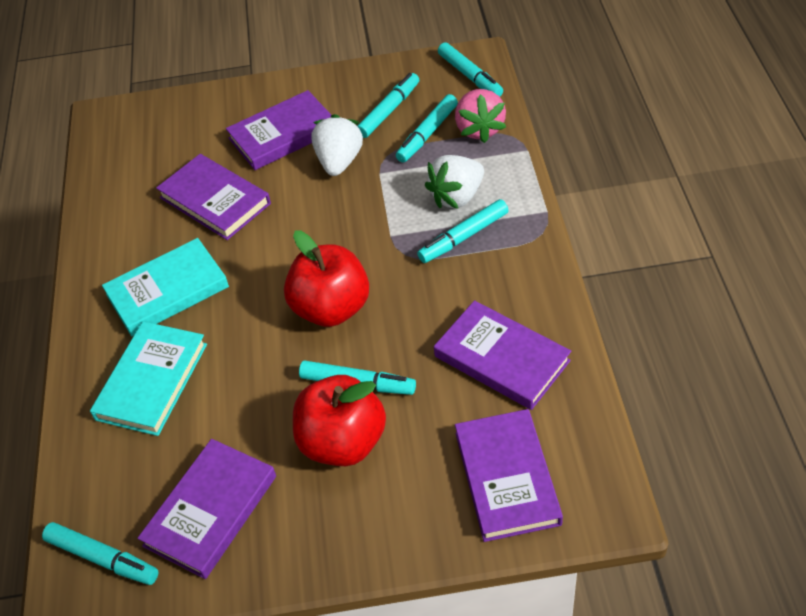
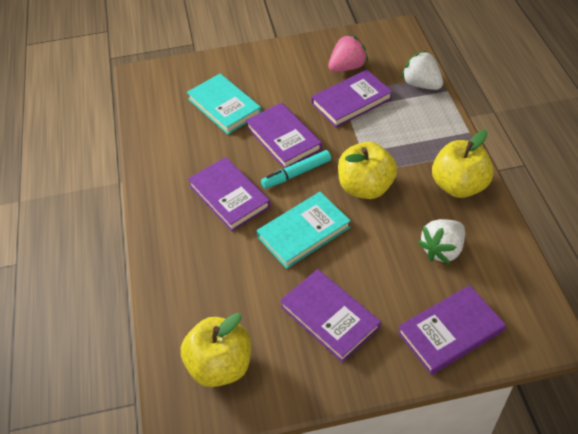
red apple: [284,230,369,327] [293,375,386,466] = 2 -> none = 0
turquoise marker: [42,522,158,585] [299,360,416,395] [358,73,419,138] [396,94,458,163] [417,199,509,263] [438,42,503,97] = 6 -> [261,150,331,189] = 1
yellow apple: none = 0 -> [181,313,251,387] [338,142,397,199] [432,130,494,198] = 3

